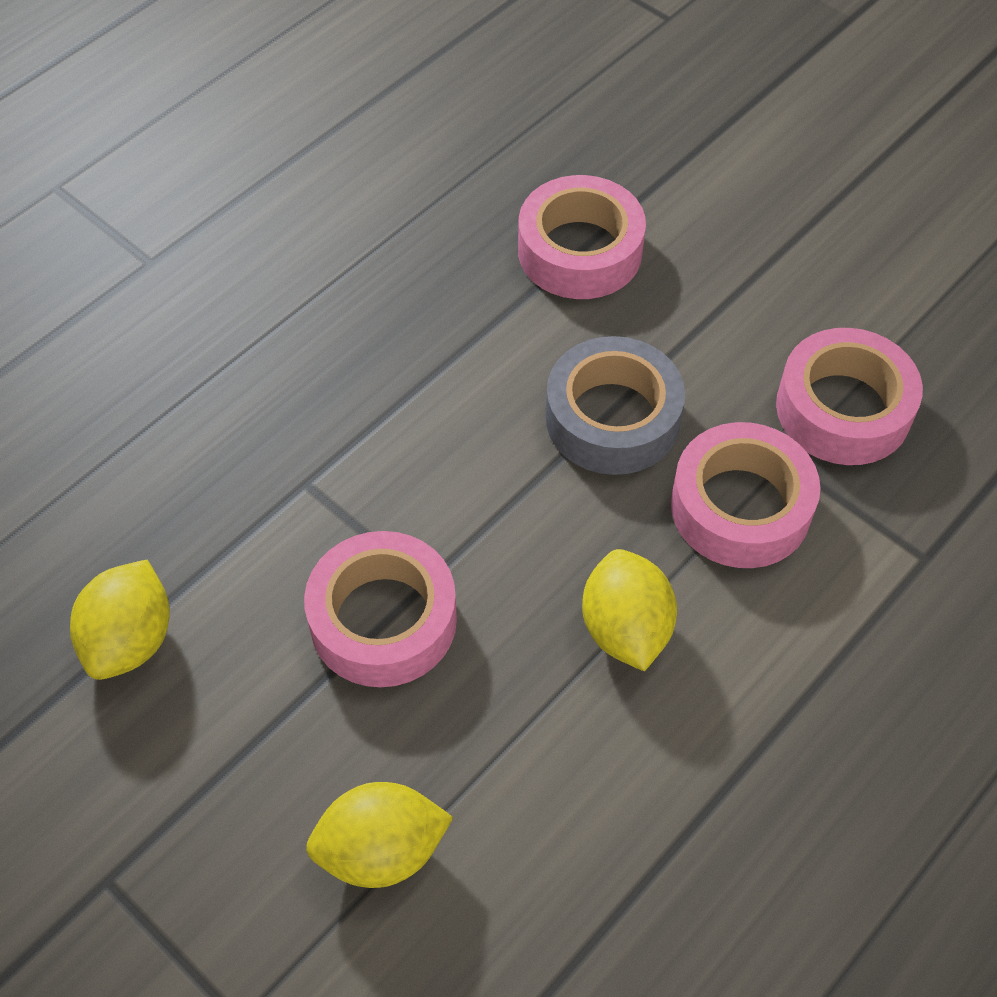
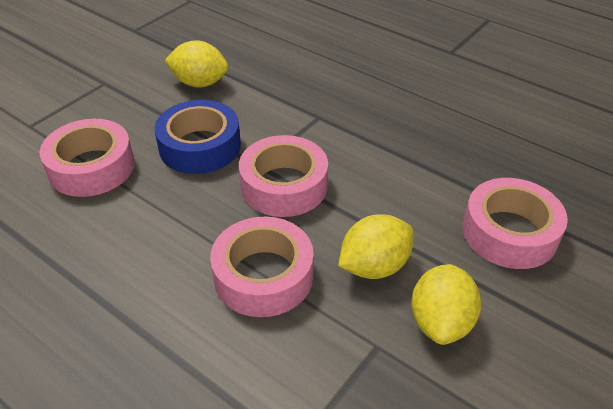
blue tape: none = 0 -> [154,100,241,174] = 1
grey tape: [545,336,685,475] = 1 -> none = 0

